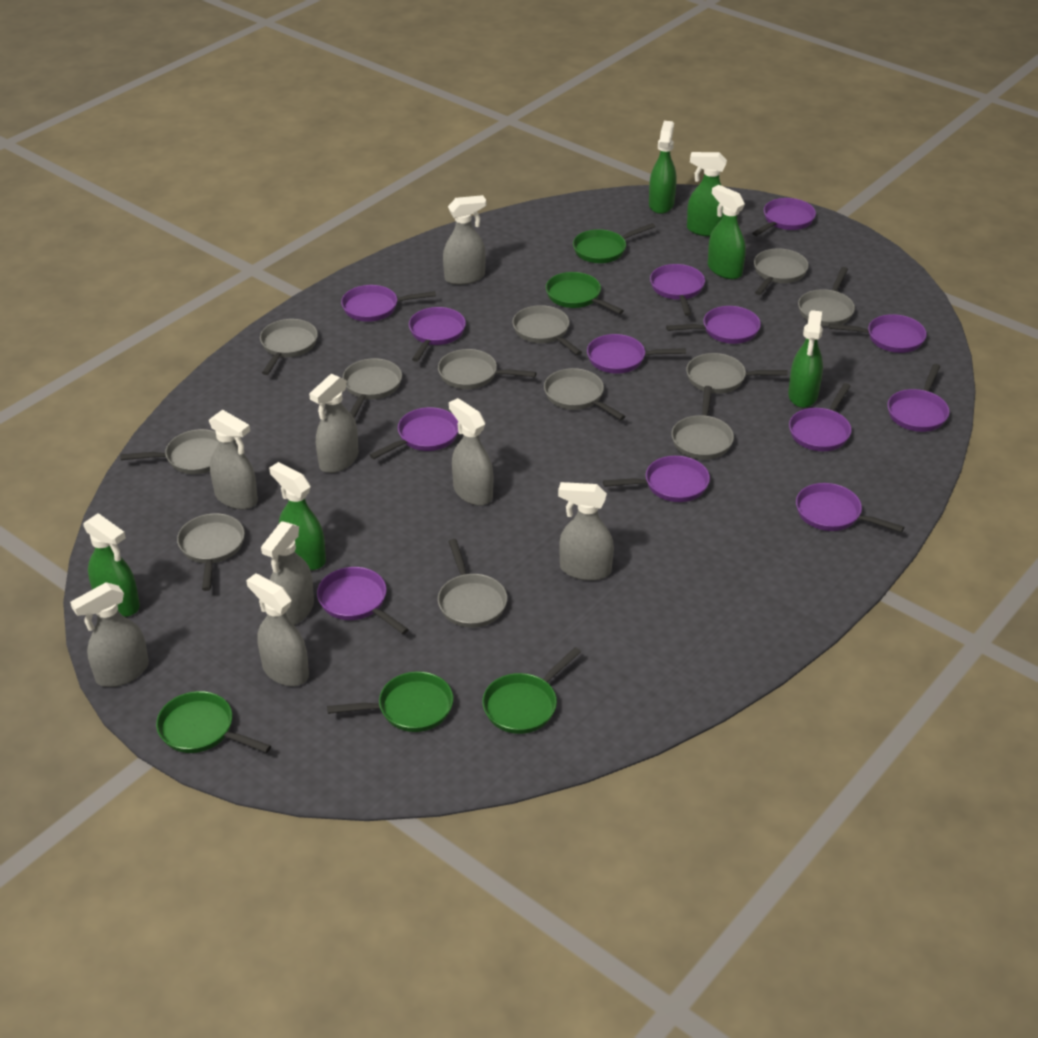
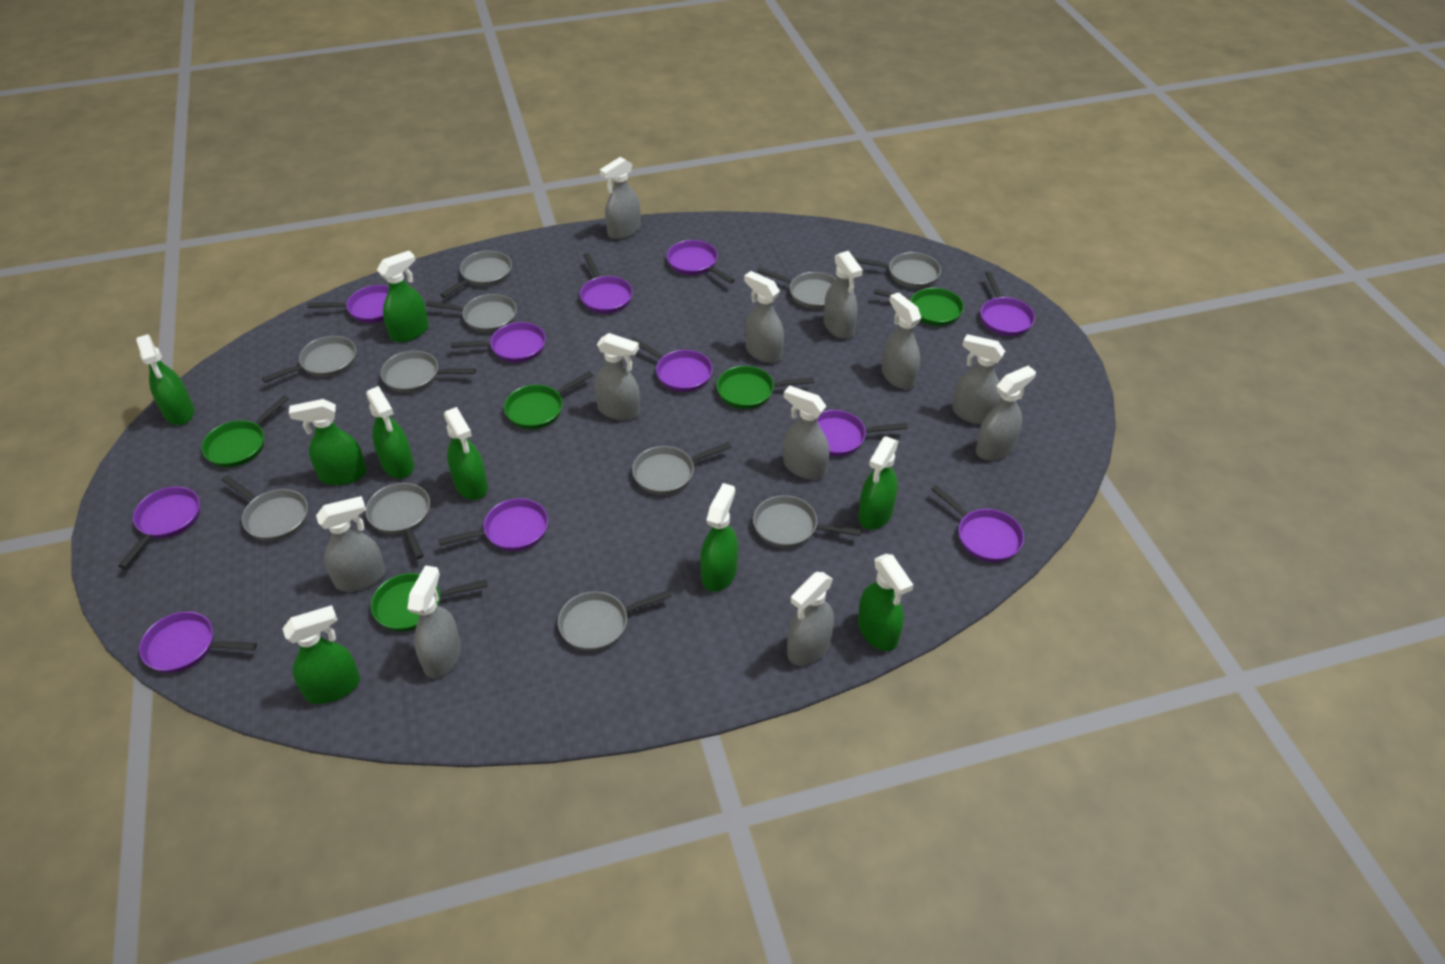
green spray bottle: [83,513,140,617] [269,462,326,570] [649,121,677,214] [687,152,727,237] [708,185,746,279] [788,310,823,408] = 6 -> [136,334,194,425] [282,605,360,704] [289,399,367,485] [366,386,414,478] [377,251,429,342] [444,407,488,500] [700,483,738,592] [858,554,913,651] [859,436,899,530] = 9
grey pan: [120,429,219,474] [177,513,245,591] [260,319,318,375] [343,358,402,418] [438,349,536,389] [438,539,507,628] [512,305,582,355] [544,368,626,420] [672,386,734,460] [686,353,788,394] [754,248,809,295] [798,267,855,326] = 12 -> [222,475,308,541] [262,336,356,383] [366,483,430,559] [381,351,476,393] [426,294,517,333] [440,251,512,298] [558,590,672,651] [632,442,732,495] [753,495,861,548] [757,267,836,309] [854,252,941,288] = 11
grey spray bottle: [70,582,149,687] [209,410,258,509] [246,573,309,686] [261,521,314,625] [309,374,358,473] [443,195,486,285] [449,398,493,506] [558,482,614,581] = 8 -> [316,496,386,592] [407,565,461,678] [594,333,640,420] [600,157,641,239] [744,271,784,363] [783,386,830,480] [787,572,834,666] [824,251,863,339] [882,292,921,389] [952,334,1005,425] [976,366,1036,461] = 11
purple pan: [317,567,409,634] [341,285,436,322] [370,407,458,459] [409,307,466,362] [587,334,686,374] [603,456,710,502] [650,264,705,316] [666,306,761,344] [752,198,816,236] [789,383,852,451] [796,483,904,533] [829,314,927,353] [888,364,950,432] = 13 -> [118,486,200,569] [139,611,257,673] [307,285,389,323] [438,498,548,551] [451,322,546,363] [580,253,633,314] [631,337,713,392] [667,240,735,283] [817,410,907,456] [931,485,1024,562] [980,271,1035,336] = 11

